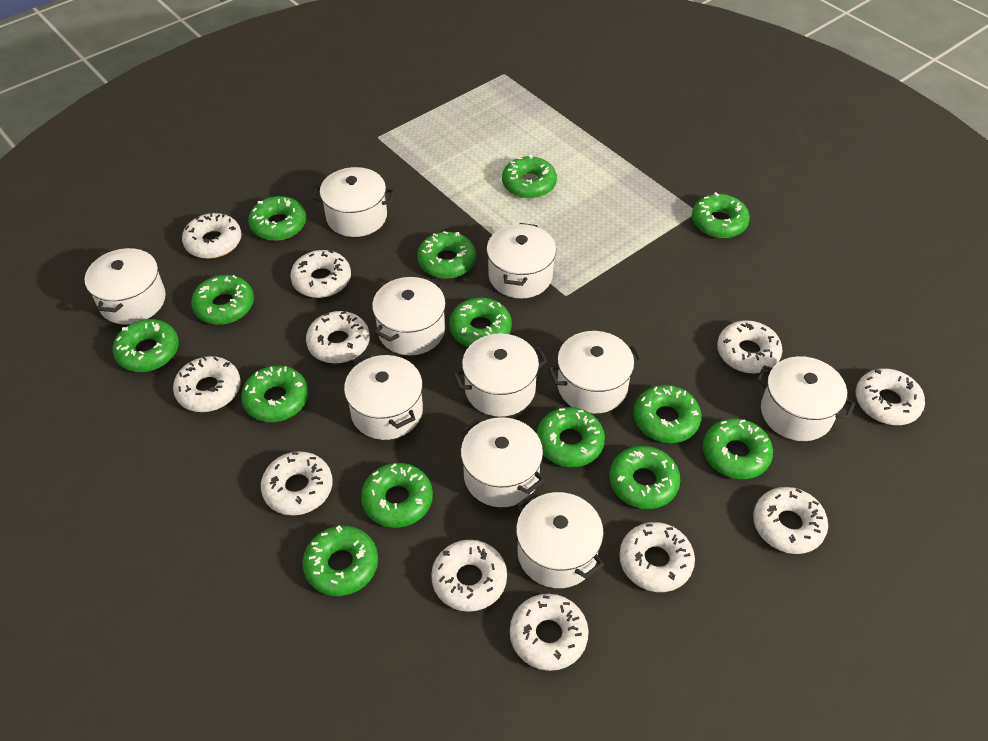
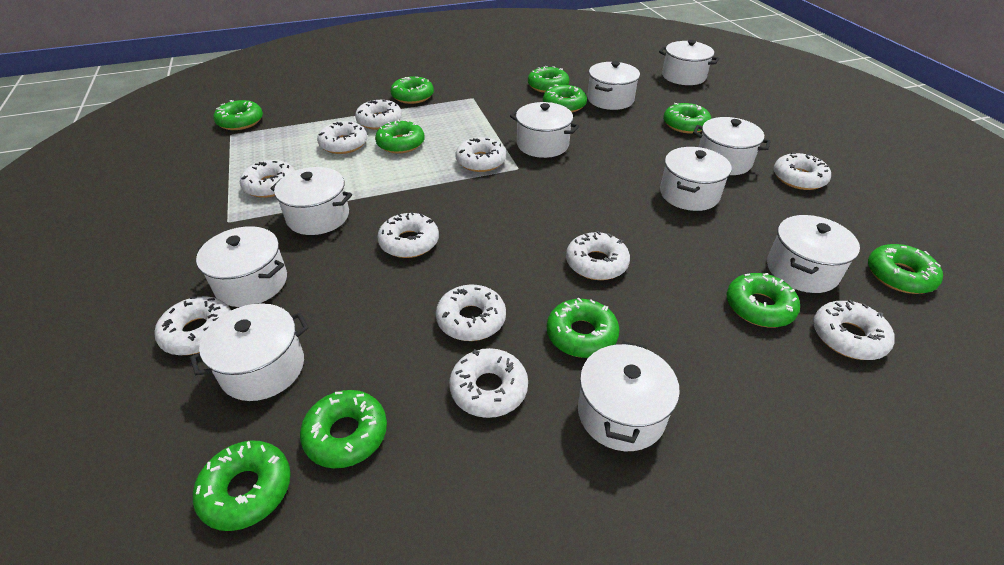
green donut: [113,319,179,372] [191,275,254,325] [241,366,309,422] [248,196,306,241] [302,525,378,596] [361,463,433,528] [417,231,476,279] [449,298,512,347] [502,155,557,198] [537,407,605,467] [609,446,680,509] [633,385,701,443] [692,192,750,238] [703,418,773,479] = 14 -> [193,440,291,531] [213,100,263,130] [300,390,387,468] [375,120,425,154] [390,76,434,104] [528,66,570,93] [543,84,587,112] [547,297,619,358] [663,103,711,133] [726,273,800,327] [868,244,943,294] = 11

